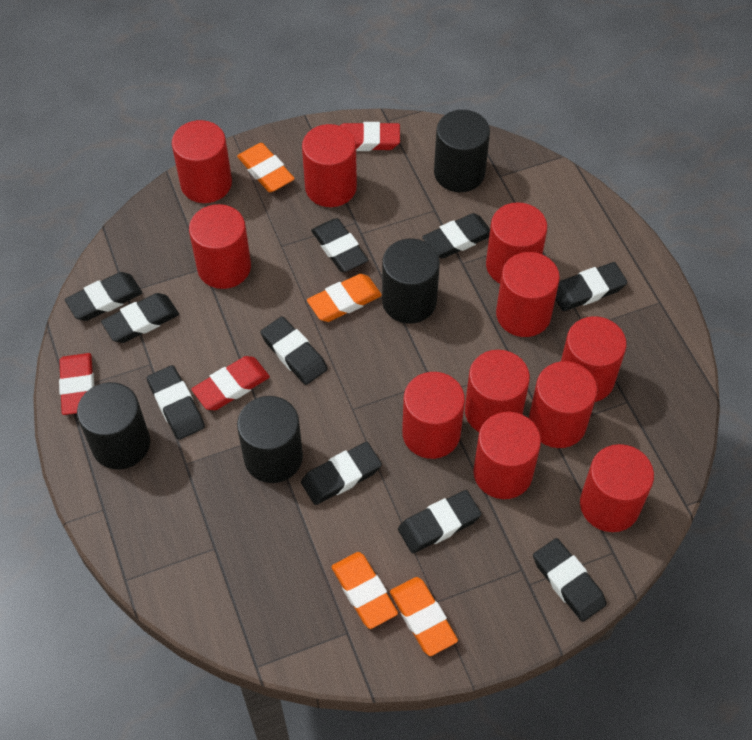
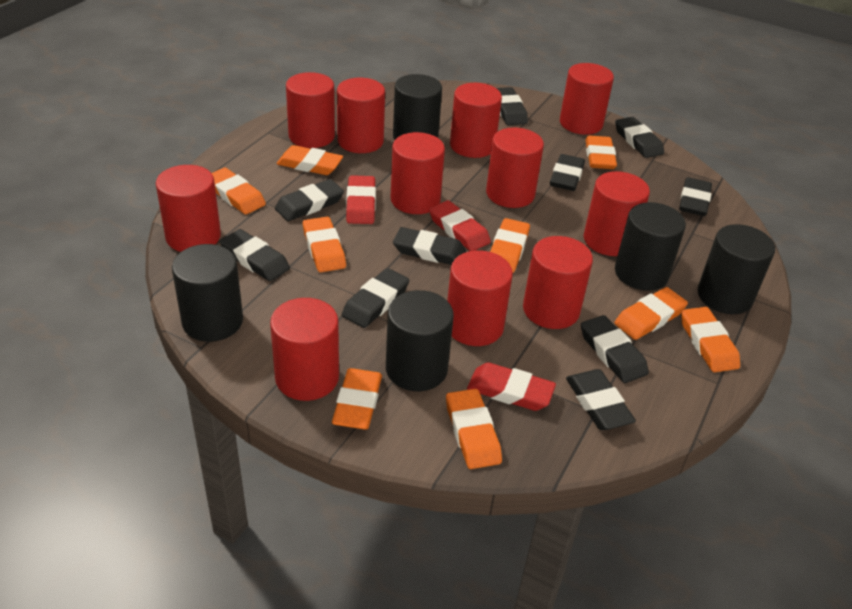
black cylinder: [77,382,150,470] [237,396,303,483] [382,239,440,324] [434,110,490,192] = 4 -> [172,244,243,342] [386,290,454,391] [393,74,442,140] [615,202,686,291] [697,224,775,314] = 5
orange eraser: [237,143,295,192] [307,274,382,322] [331,552,398,629] [390,577,458,656] = 4 -> [211,168,266,214] [277,145,343,175] [303,217,346,272] [332,368,382,430] [446,389,502,469] [490,218,530,273] [585,135,617,169] [614,287,688,340] [681,307,740,372] = 9

